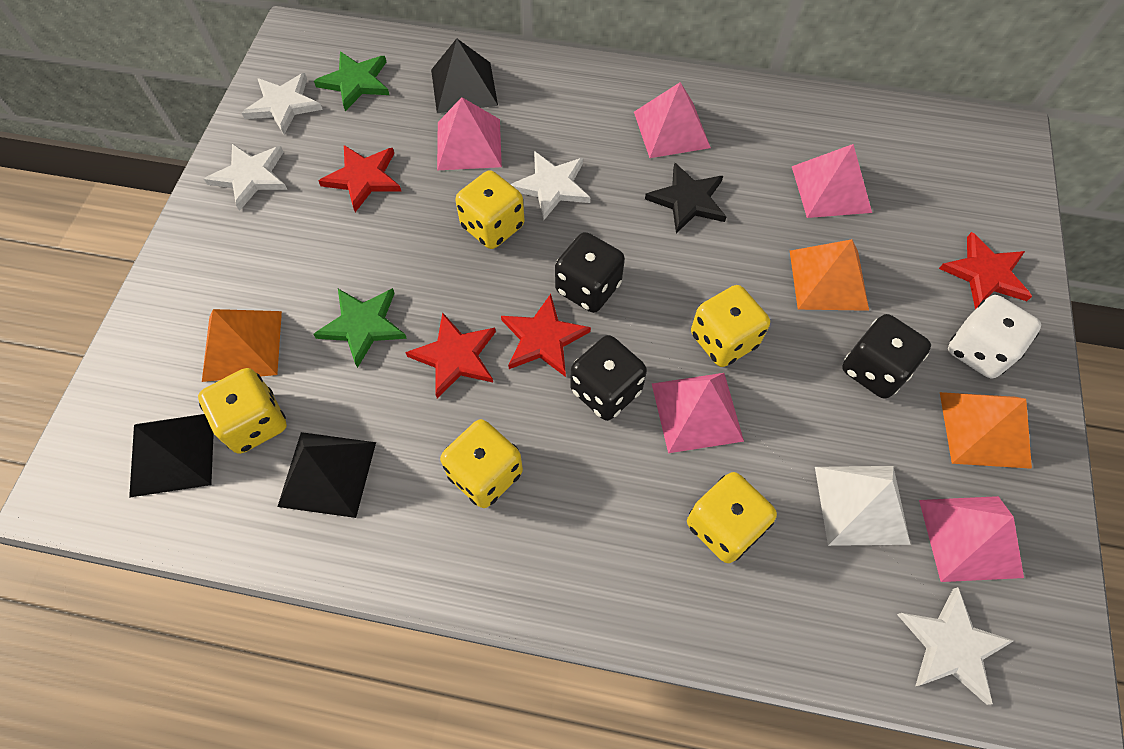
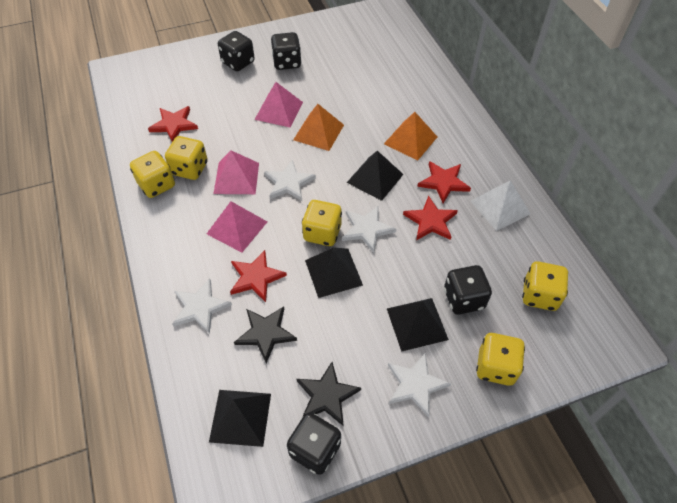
black dice: [555,232,625,313] [570,335,647,421] [842,314,931,399] = 3 -> [218,31,255,71] [271,32,302,70] [287,412,341,475] [444,265,492,315] = 4
black pyramid: [129,414,214,498] [277,432,376,518] [431,38,498,113] = 3 -> [209,390,271,447] [305,247,363,298] [347,151,404,201] [387,298,449,352] = 4
black star: [645,163,727,233] = 1 -> [234,306,297,363] [296,362,361,426] = 2
green star: [313,288,407,368] [314,51,389,111] = 2 -> none = 0
orange pyramid: [202,309,282,382] [790,239,869,311] [940,392,1032,469] = 3 -> [293,104,344,151] [384,112,437,161] = 2
pink pyramid: [437,97,502,170] [634,82,711,158] [652,373,744,453] [792,144,872,218] [919,496,1024,582] = 5 -> [207,201,267,253] [213,150,259,194] [254,82,303,128] = 3
white dice: [948,295,1041,379] = 1 -> none = 0

